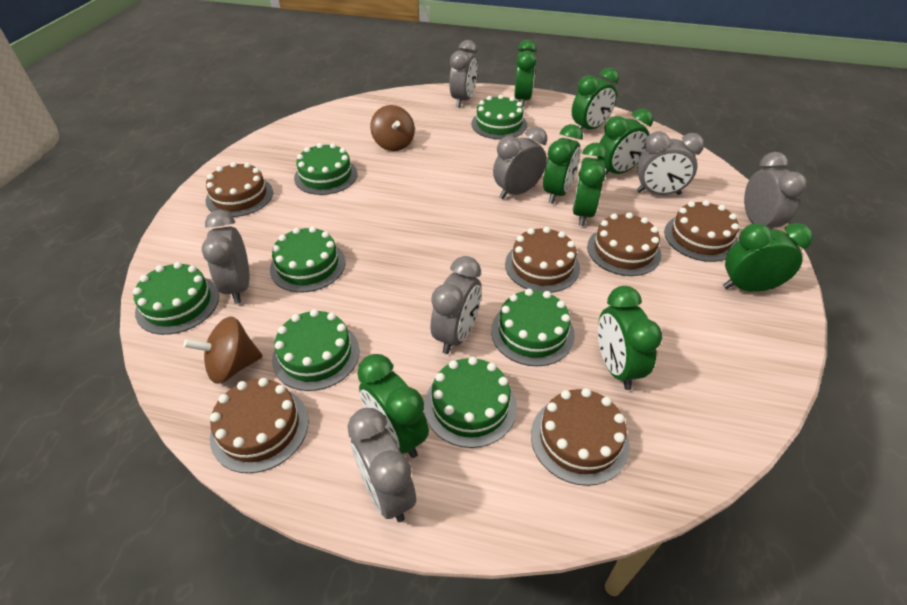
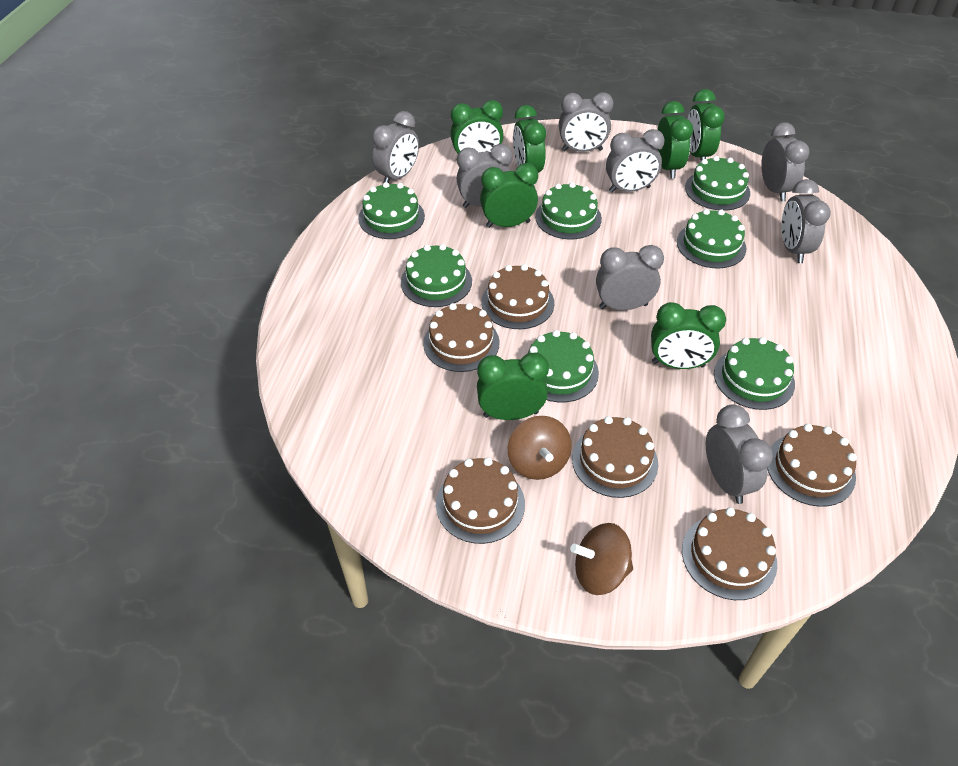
green clock: [357,354,429,458] [514,40,537,108] [543,124,583,204] [572,68,619,130] [572,143,607,226] [597,109,653,174] [598,286,662,390] [723,223,813,292] = 8 -> [451,100,504,160] [477,353,549,420] [480,163,538,228] [513,105,546,173] [651,302,726,369] [657,101,693,179] [687,89,725,161] = 7
grey clock: [202,210,249,304] [348,408,416,522] [431,256,481,354] [449,40,478,107] [493,127,547,199] [636,131,704,195] [744,152,807,230] = 7 -> [372,111,419,183] [457,144,513,208] [559,92,613,152] [596,245,664,310] [606,129,665,193] [706,405,773,504] [761,122,809,202] [781,179,831,263] = 8

